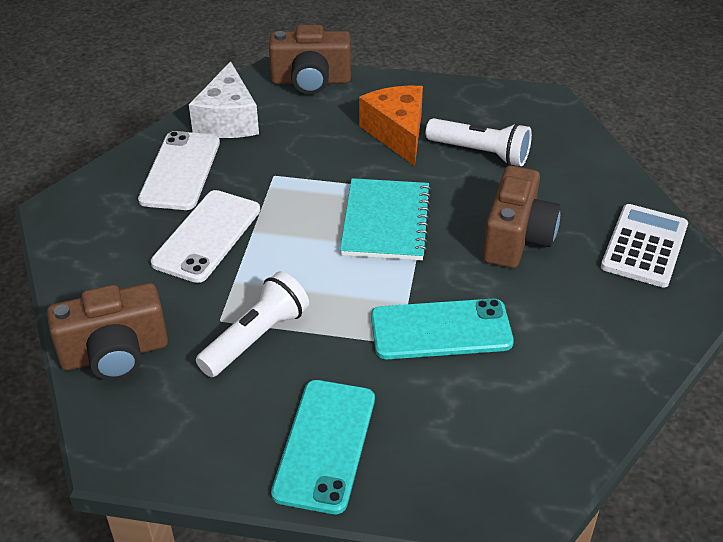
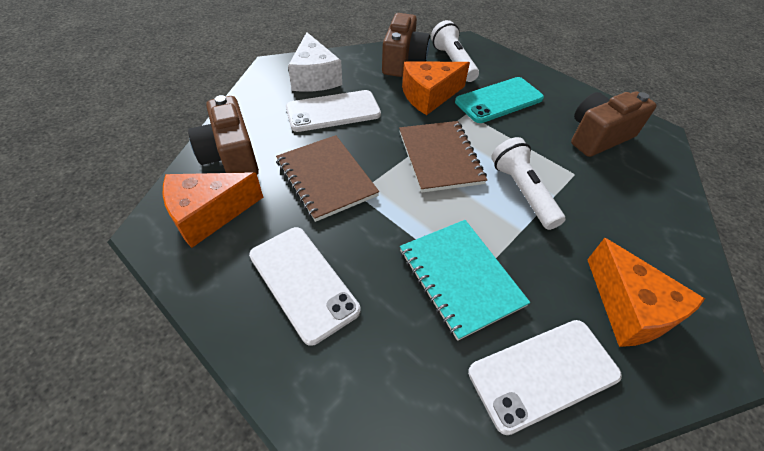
brown notebook: none = 0 -> [276,135,379,222] [399,121,487,193] = 2
orange cheese: [359,86,423,166] = 1 -> [163,172,263,248] [402,62,470,115] [587,238,705,347] = 3
turquoise phone: [271,380,375,514] [371,299,514,359] = 2 -> [455,77,544,123] = 1
white calculator: [601,204,688,288] = 1 -> none = 0
white phone: [138,131,220,210] [151,190,260,283] = 2 -> [249,227,361,346] [286,90,381,132] [468,320,622,435] = 3

